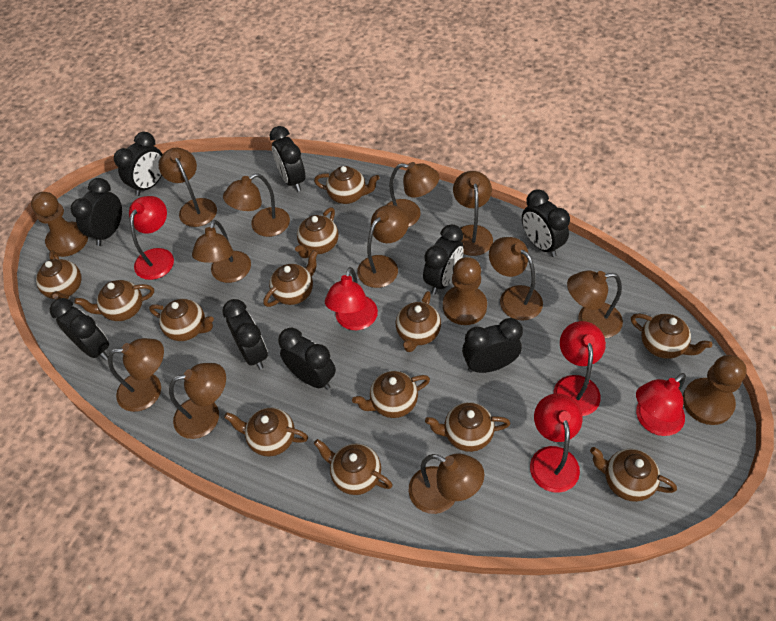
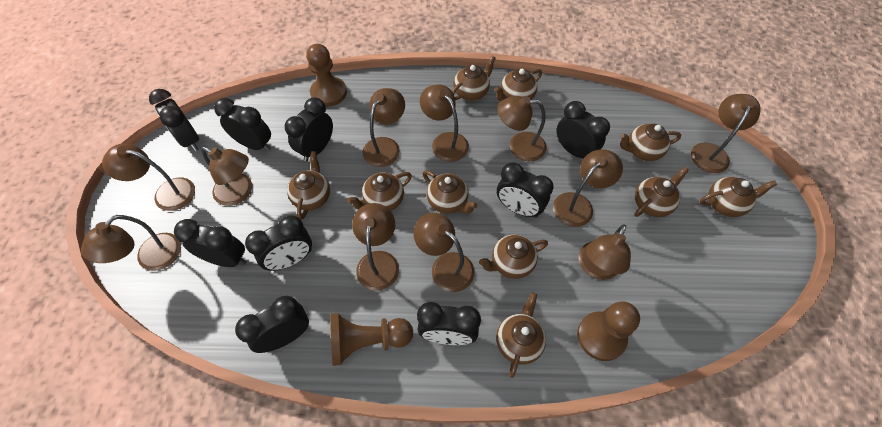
brown teapot: [36,250,82,300] [74,280,154,321] [149,299,214,341] [224,407,308,457] [263,250,318,307] [295,208,339,258] [314,166,379,204] [314,439,393,495] [352,371,430,418] [396,291,441,352] [425,402,510,452] [590,447,677,502] [631,314,712,359] = 13 -> [287,151,330,220] [347,172,412,211] [423,170,478,214] [452,55,496,101] [479,234,548,279] [494,68,542,102] [496,292,546,378] [620,124,681,161] [634,167,689,217] [700,177,777,217] = 10
red lamp: [129,196,174,280] [325,267,378,330] [530,393,582,493] [554,321,606,416] [636,373,686,436] = 5 -> none = 0

